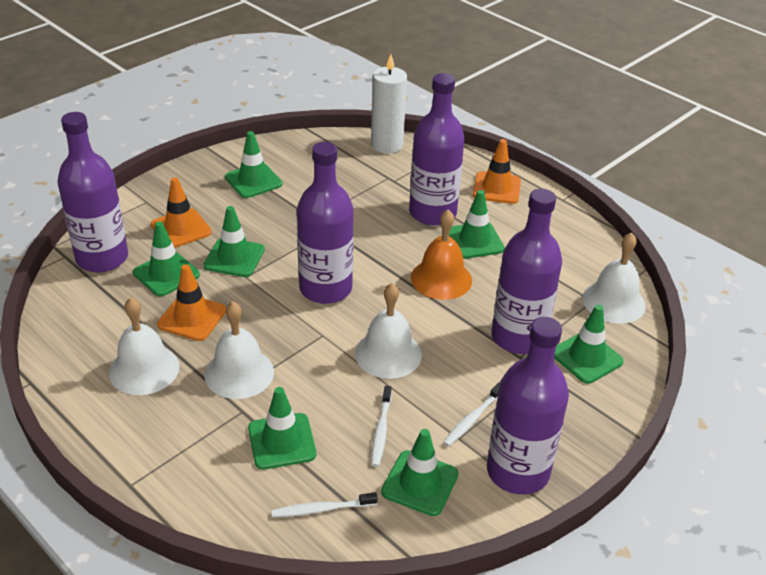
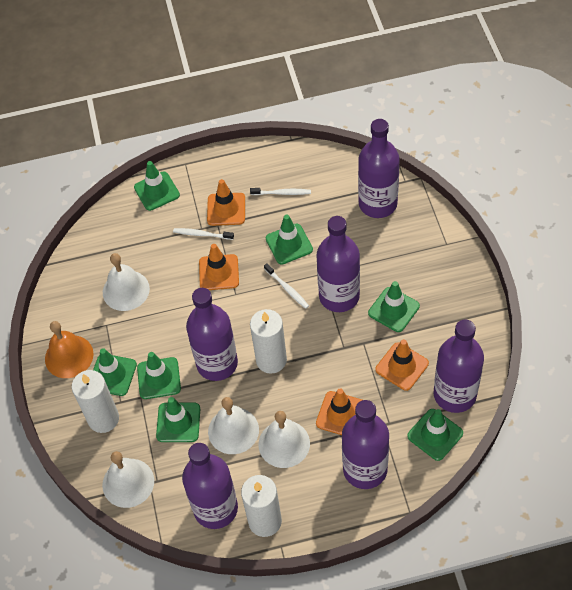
orange traffic cone: [151,178,212,248] [157,264,226,341] [473,139,521,204] = 3 -> [199,244,239,290] [207,179,245,226] [316,388,362,435] [375,339,429,391] = 4
purple bottle: [57,112,128,273] [297,142,354,304] [409,73,465,225] [487,317,569,495] [491,189,562,354] = 5 -> [182,443,238,529] [186,288,238,381] [316,216,360,312] [342,400,389,489] [358,119,400,218] [434,319,484,413] = 6
white candle: [371,54,407,153] = 1 -> [72,370,119,433] [241,475,282,537] [250,309,287,374] = 3

